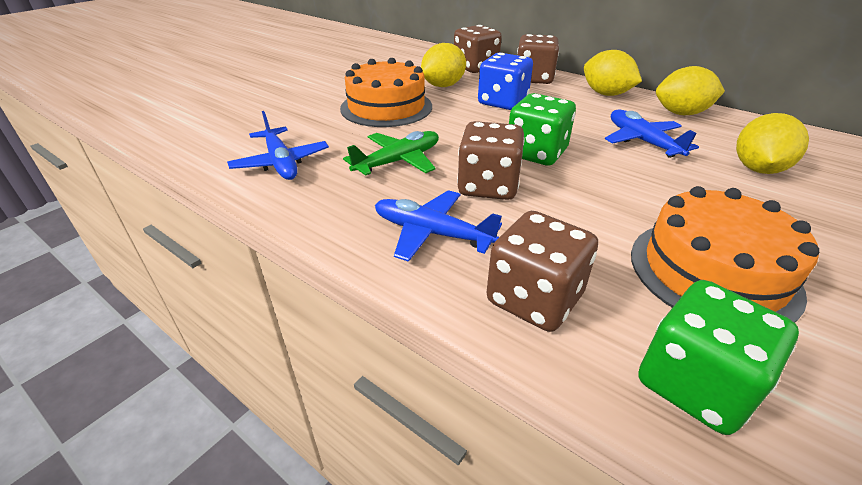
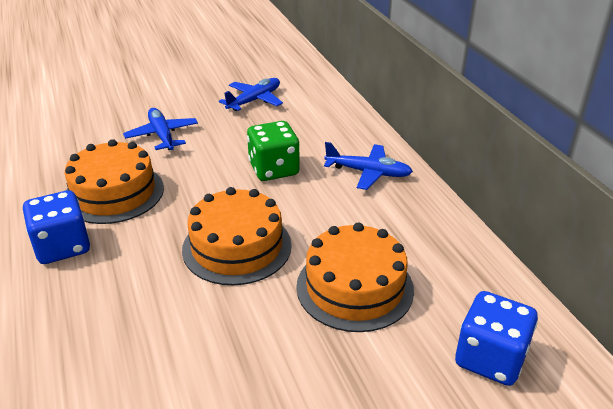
blue dice: [478,53,533,110] = 1 -> [23,190,90,264] [455,291,538,386] = 2
brown dice: [454,25,502,73] [457,121,525,200] [486,211,598,332] [517,34,559,84] = 4 -> none = 0
green dice: [509,93,576,166] [638,280,799,435] = 2 -> [247,121,300,181] = 1
green plane: [343,131,439,176] = 1 -> none = 0
orange cake: [340,58,432,127] [631,186,819,323] = 2 -> [64,139,164,224] [182,187,292,285] [296,222,414,332] = 3
yellow lemon: [421,43,466,87] [584,50,642,96] [656,66,725,115] [736,113,809,174] = 4 -> none = 0

